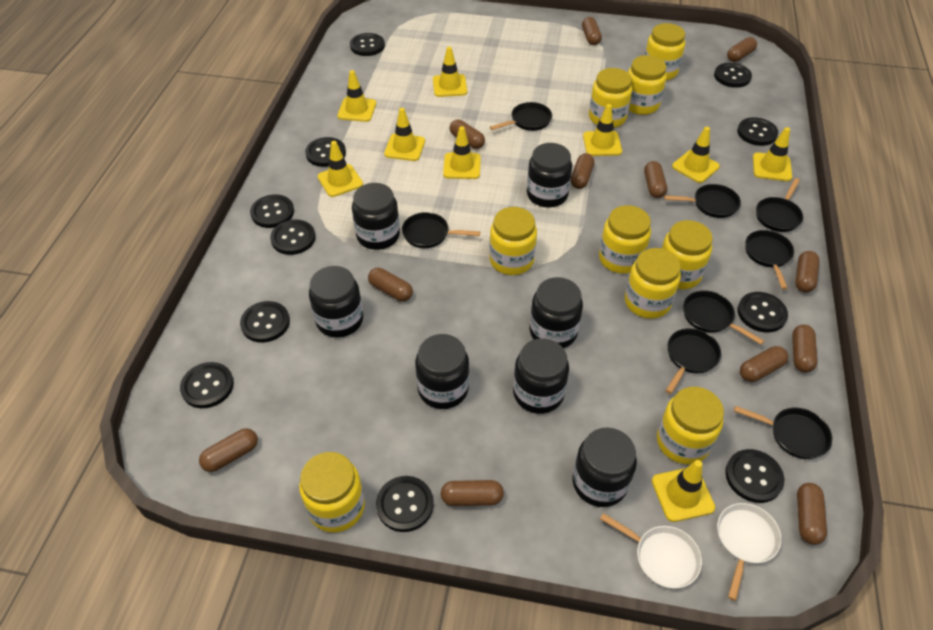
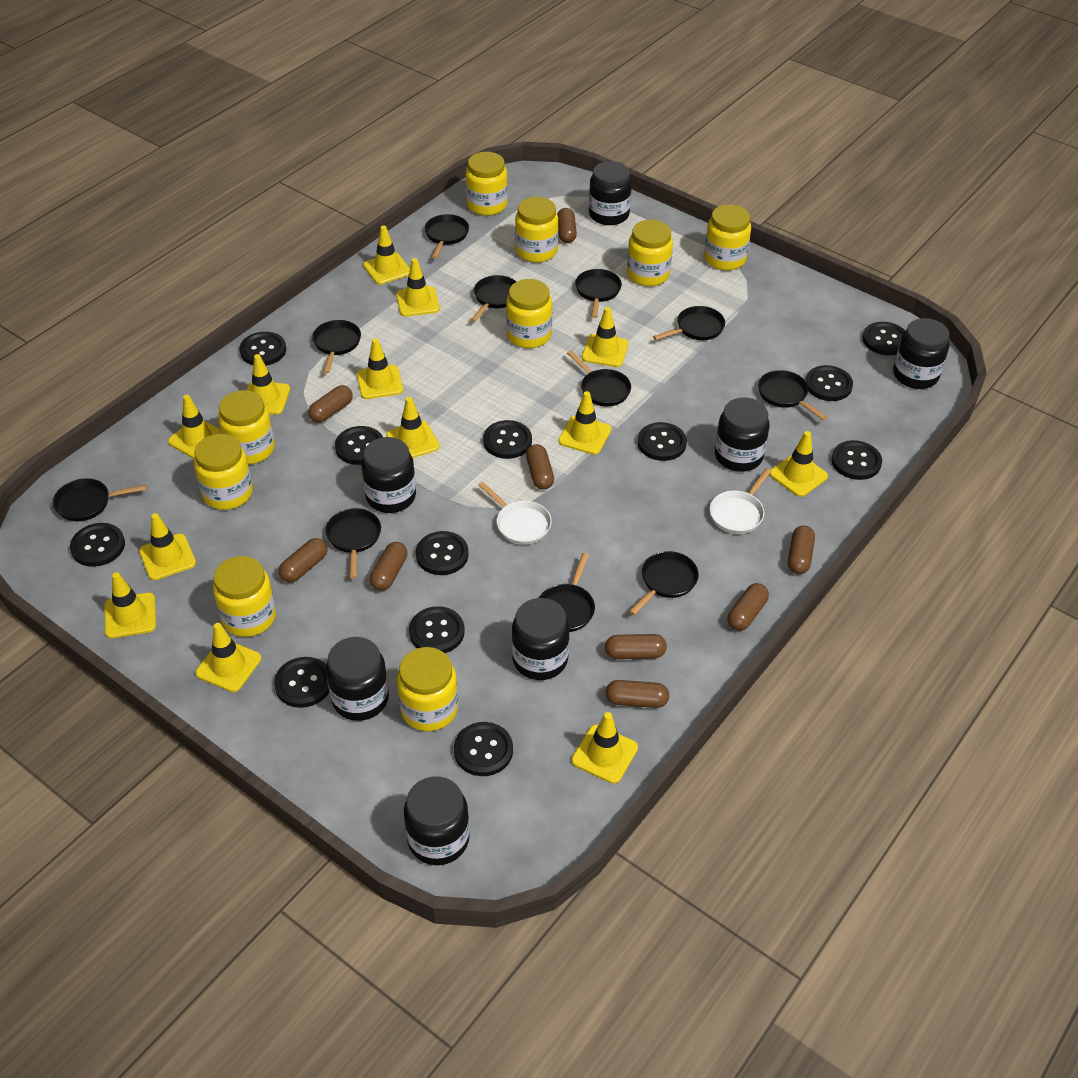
black button: [180,362,234,408] [240,301,290,343] [250,194,294,228] [270,220,316,255] [305,137,346,167] [350,33,385,56] [376,476,434,532] [714,63,752,88] [725,449,784,503] [737,117,778,146] [738,292,788,332] = 11 -> [70,523,125,567] [239,332,286,366] [274,657,329,708] [335,426,383,465] [409,606,465,653] [416,531,469,575] [454,722,513,776] [483,420,532,459] [638,422,687,461] [805,365,853,401] [831,440,882,480] [863,322,905,356] = 12
black pan: [402,212,480,248] [490,102,552,131] [664,184,741,218] [665,328,721,394] [683,290,764,345] [734,406,832,459] [745,230,794,290] [756,178,803,232] = 8 -> [53,478,147,521] [312,320,361,373] [325,508,381,579] [425,214,469,259] [471,275,516,322] [539,553,595,632] [567,351,631,406] [575,269,622,318] [629,551,699,615] [653,306,725,340] [758,370,828,421] = 11
brown capsule: [199,428,258,472] [368,268,413,301] [441,480,504,506] [450,119,485,149] [571,153,594,189] [582,17,602,45] [644,161,667,198] [727,37,757,62] [740,346,788,382] [792,324,817,373] [795,251,820,293] [797,483,827,545] = 12 -> [279,538,327,583] [308,385,353,423] [370,542,408,591] [526,444,554,490] [557,208,577,243] [605,634,667,659] [606,680,669,708] [728,583,769,631] [788,525,815,574] = 9
yellow traffic cone: [318,141,363,197] [337,70,376,122] [384,108,425,161] [433,47,467,97] [443,126,481,179] [583,104,622,156] [652,460,715,522] [672,127,720,183] [753,127,792,181] = 9 -> [105,572,156,638] [139,513,196,580] [168,395,221,459] [195,623,261,692] [246,354,290,415] [357,338,403,399] [363,225,410,285] [386,397,440,458] [396,258,440,316] [558,391,611,455] [571,712,638,784] [582,307,628,367] [769,431,828,497] = 13

